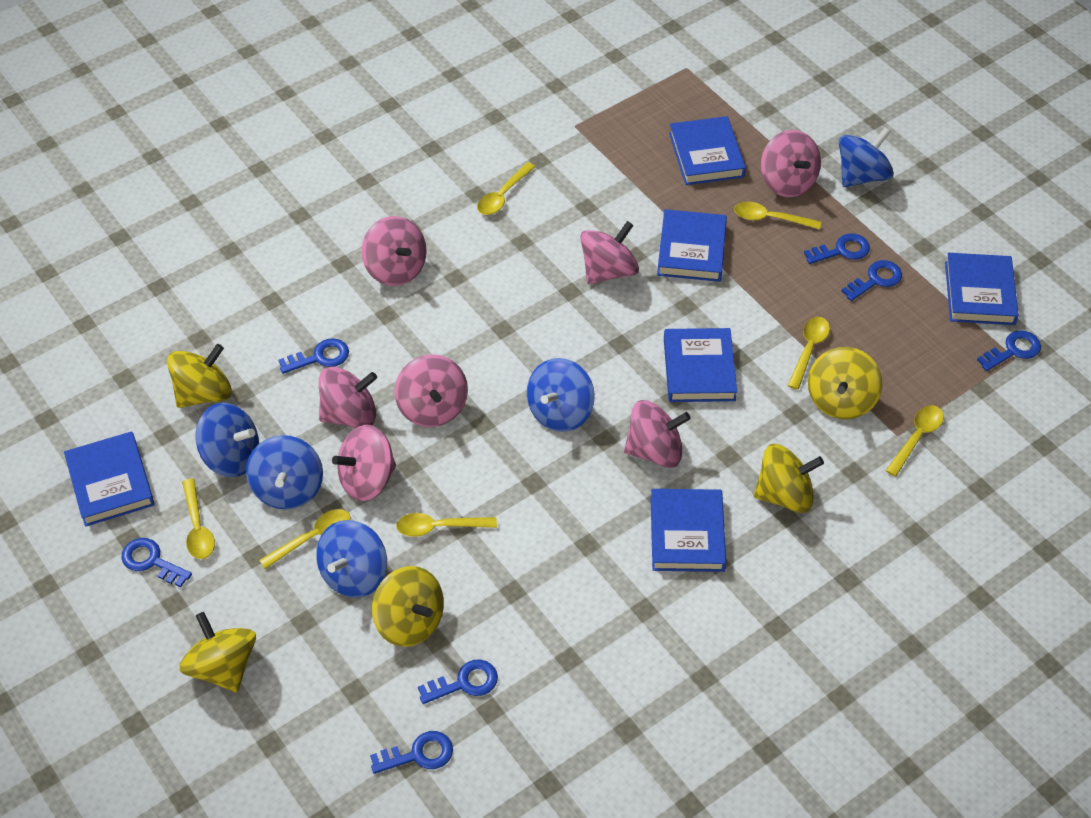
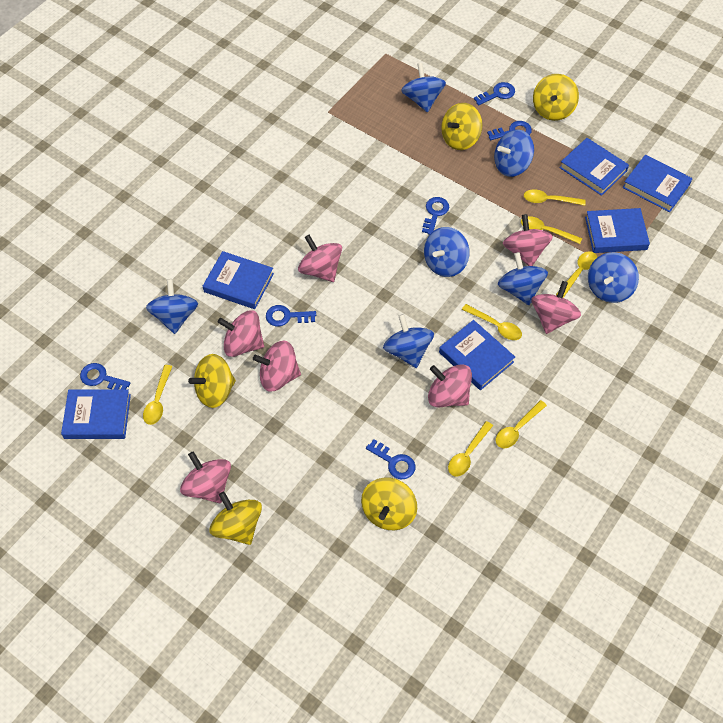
blue key: [121,538,192,587] [278,338,349,374] [370,731,453,774] [418,659,498,704] [804,233,870,264] [841,260,902,301] [977,330,1041,371] = 7 -> [80,363,130,389] [266,305,316,327] [366,439,415,480] [422,197,449,235] [474,82,515,105] [487,121,532,140] = 6
blue spinning top: [195,403,259,477] [246,435,323,509] [316,520,387,598] [527,358,595,432] [839,128,894,187] = 5 -> [146,279,198,334] [383,314,434,368] [401,63,446,112] [424,227,470,277] [494,130,534,177] [498,252,548,305] [588,252,639,303] = 7

